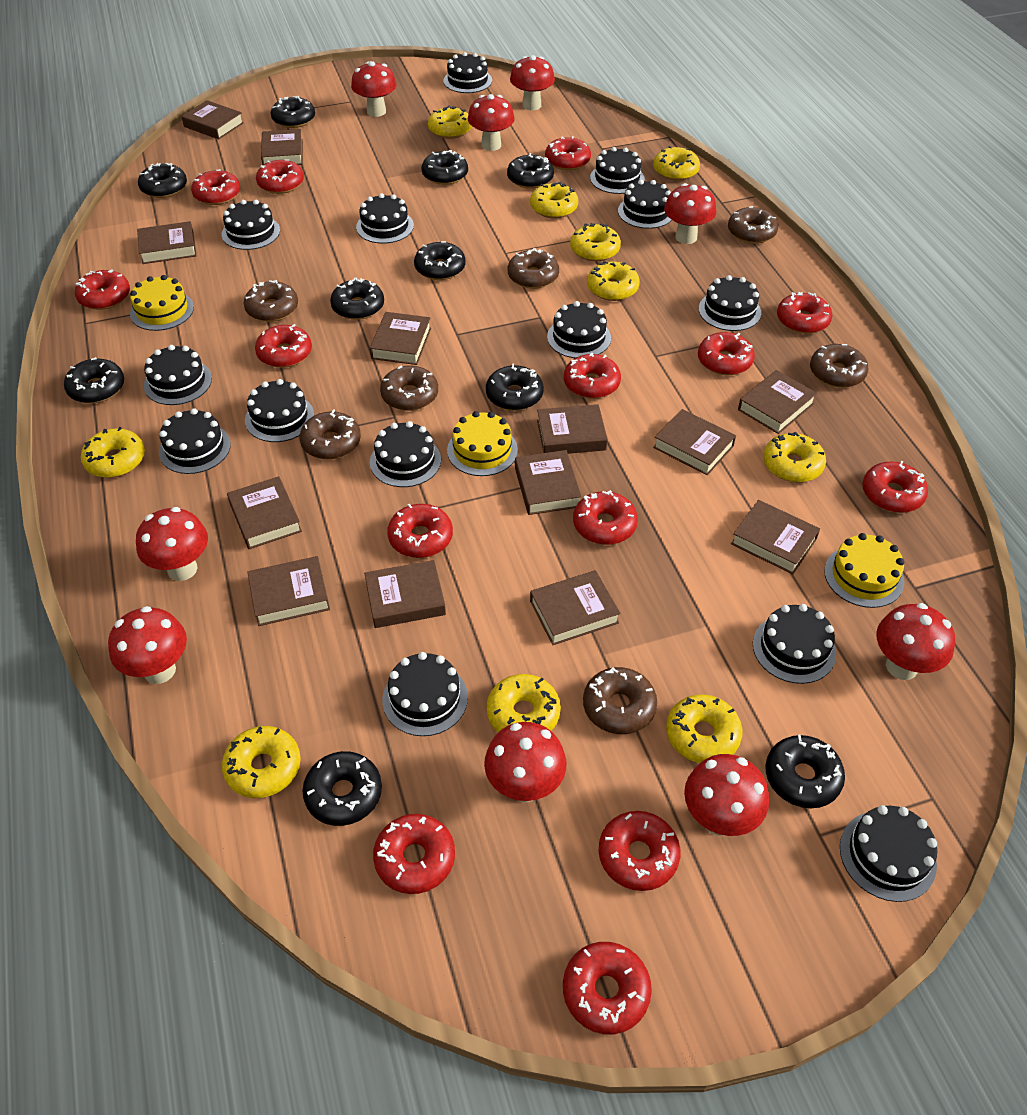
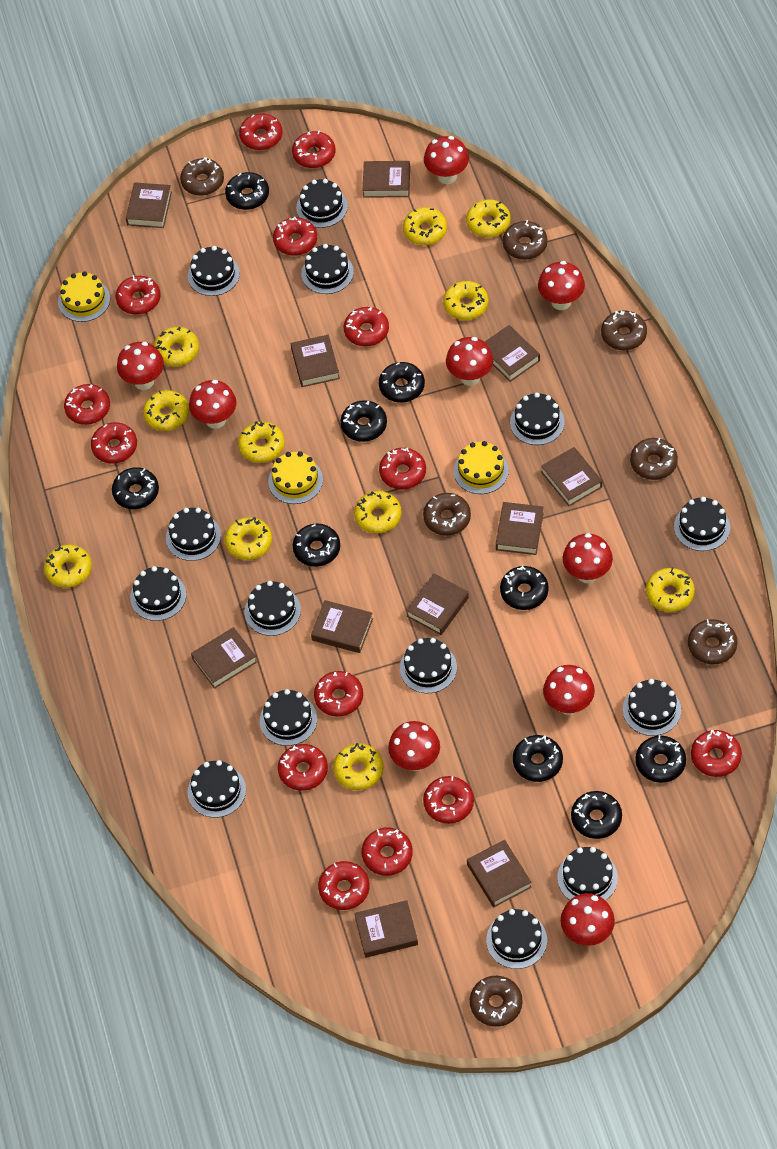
black donut: [64,357,124,403] [138,163,187,198] [271,96,315,128] [302,751,382,826] [330,277,384,320] [414,241,465,280] [421,150,468,185] [486,363,544,411] [507,153,554,189] [765,735,845,808] = 10 -> [112,467,159,509] [225,172,269,210] [293,524,340,567] [340,400,387,442] [379,362,425,402] [500,566,549,610] [513,735,563,782] [571,791,622,839] [635,735,686,783] = 9
brown book: [137,221,197,264] [181,100,244,139] [227,476,302,549] [247,556,330,626] [261,129,303,165] [364,560,446,628] [370,312,431,365] [515,450,582,515] [530,570,620,645] [537,404,608,454] [653,409,736,475] [731,500,820,574] [738,370,817,434] = 13 -> [126,182,172,228] [191,627,257,689] [291,335,340,387] [311,600,373,653] [354,900,418,958] [362,161,410,198] [406,573,469,635] [467,840,532,907] [485,325,540,382] [496,502,543,555] [541,447,602,506] = 11
yellow donut: [81,427,145,478] [222,726,301,798] [428,106,472,139] [486,674,561,732] [530,182,578,218] [570,223,621,262] [587,261,640,301] [653,146,700,181] [666,694,743,763] [763,432,826,482] = 10 -> [44,545,92,588] [143,390,189,431] [154,327,199,366] [225,517,272,560] [238,421,285,463] [333,743,383,790] [354,491,401,533] [403,207,447,245] [443,281,488,320] [466,199,511,237] [646,567,695,612] = 11

